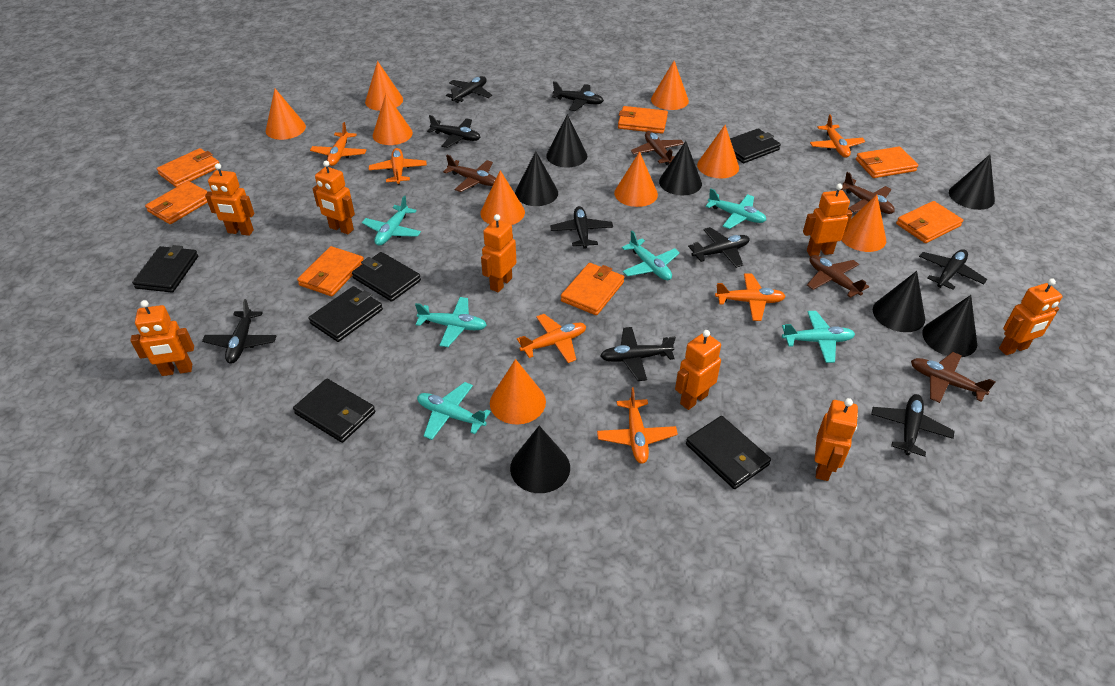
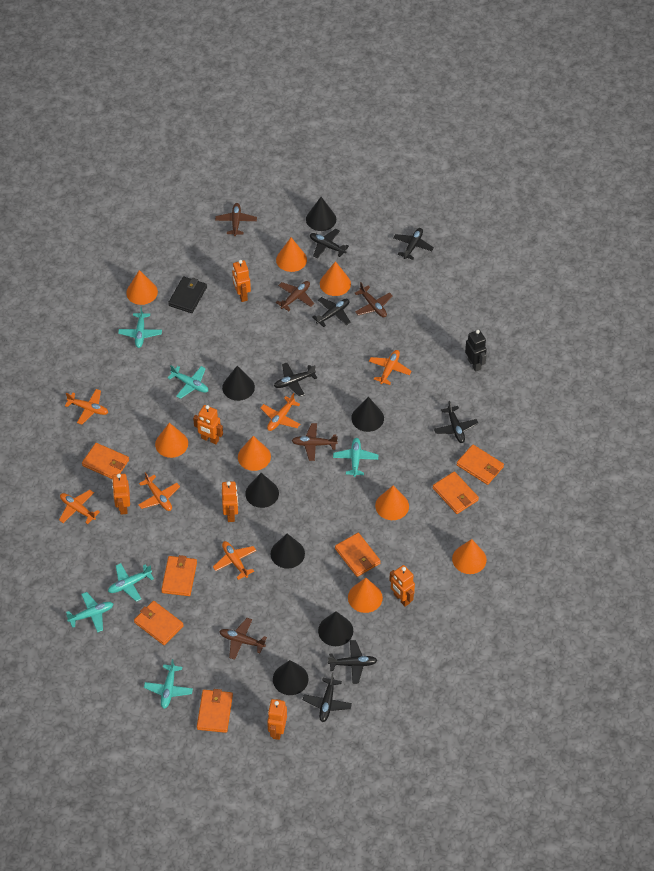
black plane: [202,299,276,364] [427,115,481,148] [446,76,492,103] [550,206,613,249] [552,81,604,111] [600,327,676,381] [688,227,750,268] [871,394,954,456] [919,249,987,290] = 9 -> [274,363,317,397] [303,673,352,722] [310,229,349,258] [312,297,350,327] [328,640,377,684] [393,228,434,260] [434,401,478,443] = 7
black robot: none = 0 -> [465,330,487,372] = 1
black wallet: [132,245,198,293] [293,379,375,443] [309,286,383,342] [352,252,421,302] [686,416,771,489] [730,128,781,163] = 6 -> [168,276,207,313] = 1
orange cone: [266,89,306,140] [365,61,403,111] [373,94,413,145] [480,170,525,225] [490,359,546,425] [614,152,658,207] [651,61,689,110] [697,125,739,178] [841,195,886,252] = 9 -> [126,270,158,305] [155,423,188,458] [238,436,271,471] [276,237,307,272] [320,261,351,296] [348,578,383,613] [375,485,409,520] [452,539,487,574] = 8
orange robot: [130,300,194,376] [205,163,254,236] [312,161,355,234] [481,214,516,292] [675,330,721,410] [803,184,852,256] [815,398,858,481] [999,278,1063,355] = 8 -> [112,474,130,515] [193,405,223,444] [222,481,238,522] [232,260,251,302] [267,699,287,740] [389,565,415,607] = 6

